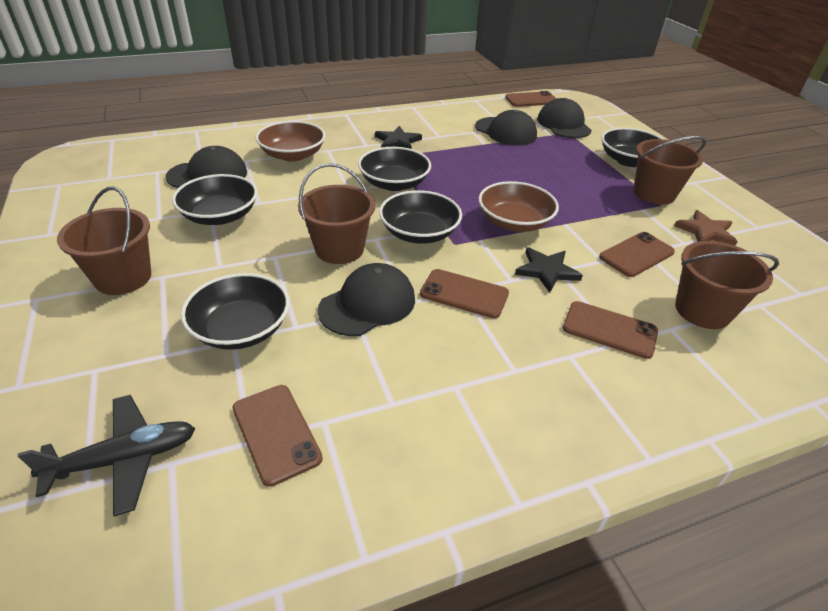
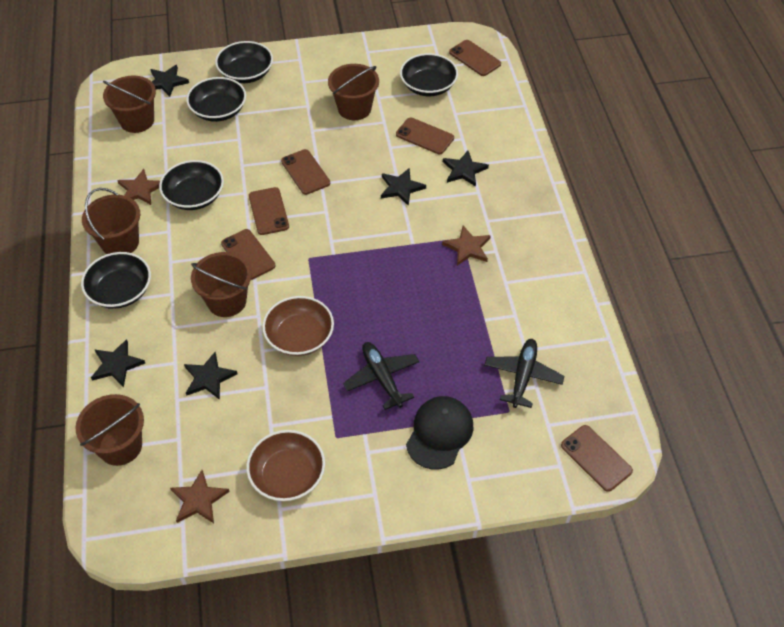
black cap: [165,146,247,188] [318,263,415,336] [475,110,537,146] [537,98,592,138] = 4 -> [406,396,473,470] = 1
black plane: [18,395,195,516] = 1 -> [343,342,419,410] [484,339,565,408] = 2
black star: [375,126,422,149] [515,247,583,293] = 2 -> [91,339,145,387] [151,65,189,97] [184,352,238,400] [381,168,426,206] [443,151,489,187] = 5
brown bucket: [57,187,151,295] [298,163,375,264] [634,136,706,205] [675,241,779,329] = 4 -> [76,394,144,466] [82,188,140,254] [103,75,156,133] [191,252,252,317] [328,64,379,120] = 5
brown phone: [233,385,323,487] [420,269,509,318] [505,91,556,107] [563,301,658,359] [599,232,675,277] = 5 -> [221,229,275,280] [249,187,289,235] [281,149,330,195] [396,117,454,154] [449,40,501,76] [561,425,633,492] = 6
brown star: [674,210,738,246] = 1 -> [117,169,160,205] [170,470,230,523] [442,226,491,266] = 3

